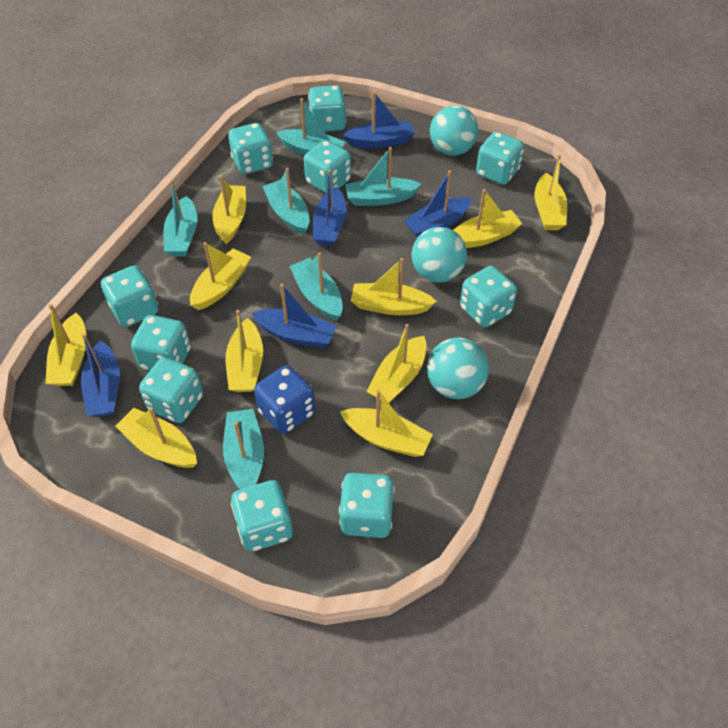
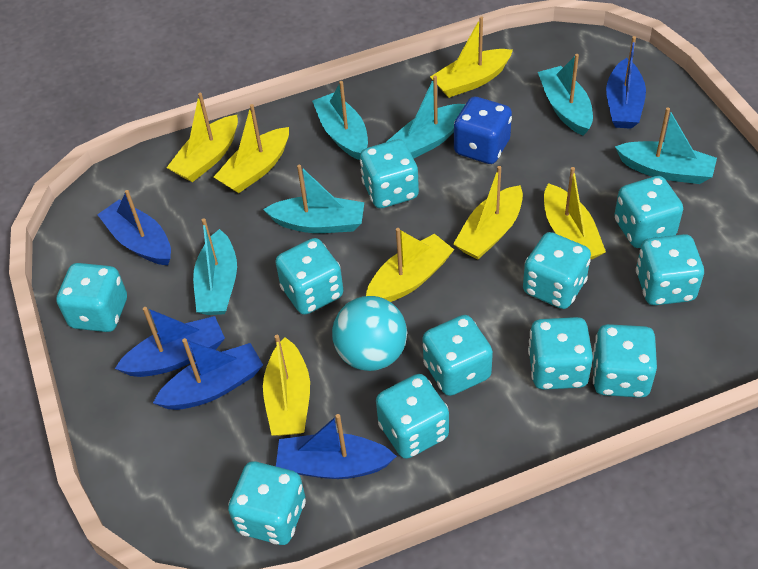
turquoise ball: [412,227,467,283] [427,337,489,399] [430,105,478,156] = 3 -> [332,296,407,371] = 1
turquoise dice: [101,266,159,327] [131,315,191,371] [139,357,203,423] [228,123,273,174] [231,480,293,551] [304,140,351,193] [308,85,346,132] [339,473,395,538] [460,266,517,328] [476,132,524,185] = 10 -> [56,263,127,332] [228,461,306,545] [275,238,343,315] [360,139,419,208] [376,374,449,459] [422,315,493,396] [523,232,591,309] [528,317,593,390] [592,324,657,398] [614,176,683,248] [636,234,704,305] = 11
yellow boat: [46,304,87,386] [115,407,197,468] [190,242,251,310] [212,175,246,244] [226,310,263,392] [340,390,433,457] [351,258,437,315] [366,324,427,403] [453,189,522,248] [535,154,567,230] = 10 -> [167,93,238,182] [214,104,289,193] [263,335,310,436] [366,228,454,302] [430,16,513,98] [453,166,523,259] [544,167,606,259] = 7

